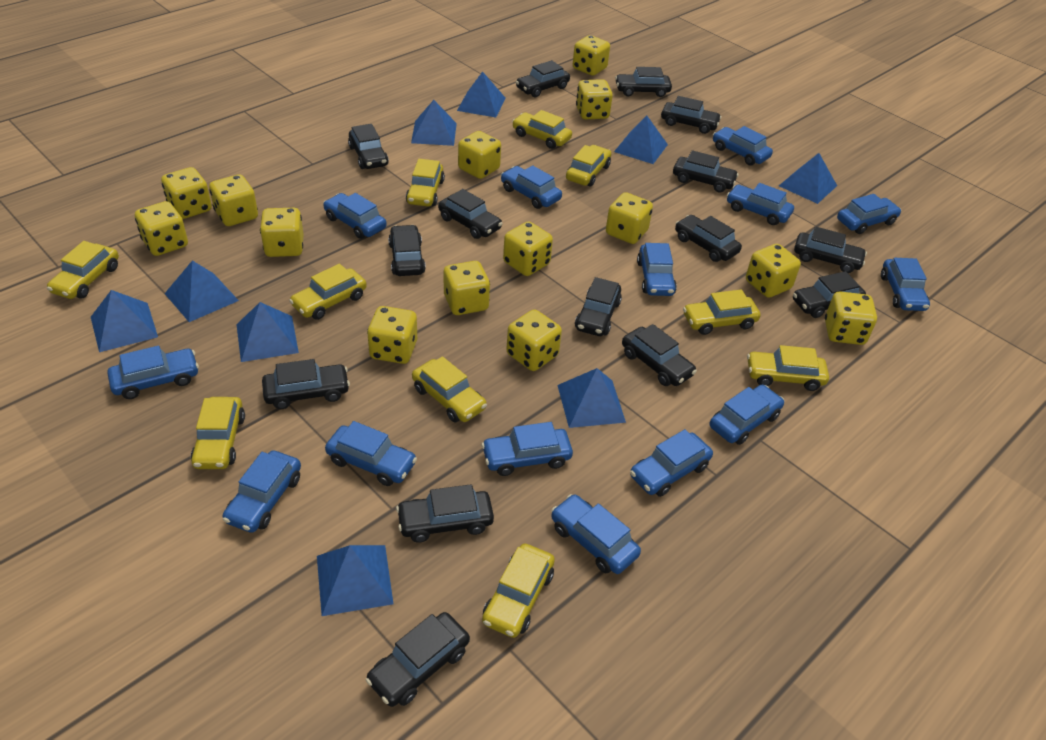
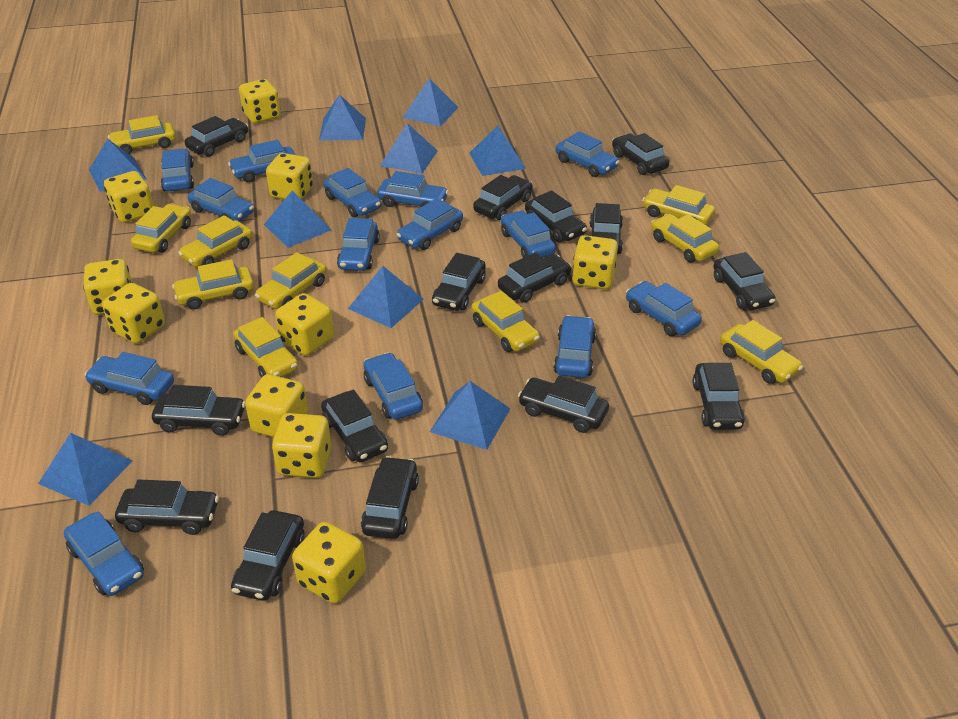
yellow dice: [135,201,188,256] [161,167,212,219] [209,175,258,226] [260,208,304,257] [367,306,417,364] [444,261,490,315] [458,131,501,179] [503,221,553,276] [506,309,562,371] [573,35,610,76] [576,79,613,119] [606,192,653,244] [746,244,801,298] [825,292,877,345] = 14 -> [83,259,132,315] [102,283,165,344] [104,171,154,223] [239,79,281,123] [245,374,308,437] [266,153,313,200] [272,413,332,478] [275,293,334,356] [292,522,366,604] [572,235,618,289] = 10

